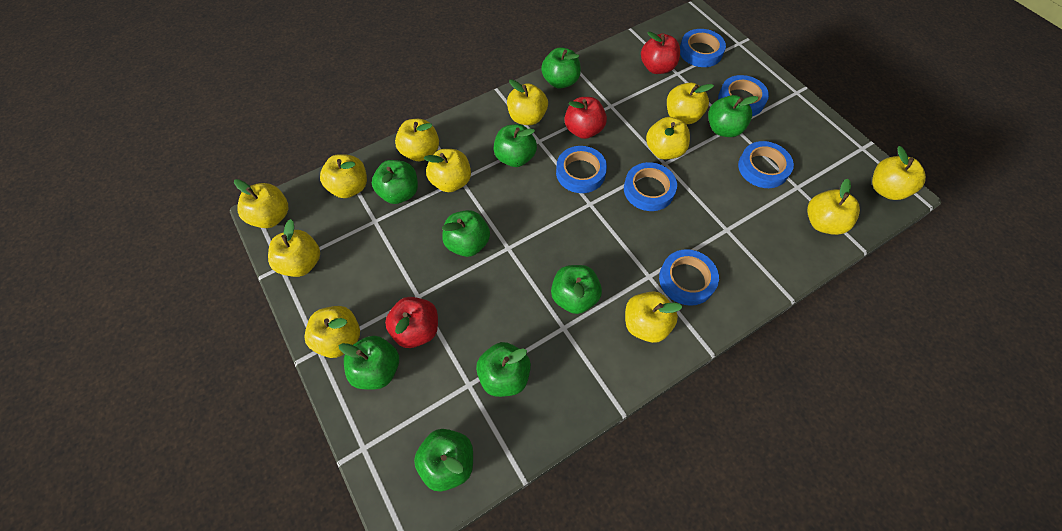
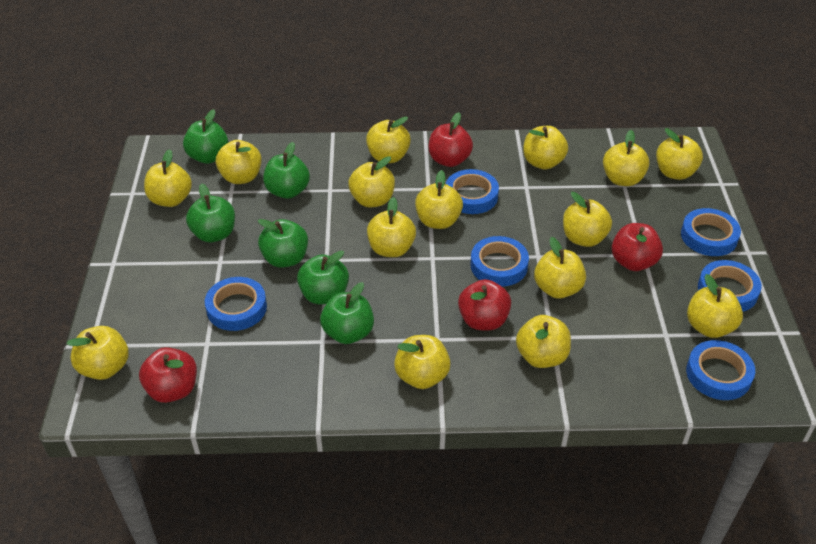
green apple: [338,336,399,389] [372,160,418,204] [414,429,473,491] [442,210,490,257] [476,342,531,397] [494,124,537,167] [541,47,581,89] [551,265,602,314] [708,95,759,137] = 9 -> [183,109,229,164] [186,183,235,242] [257,219,308,268] [263,142,310,199] [297,251,349,305] [320,282,374,344] = 6
red apple: [385,297,438,348] [564,97,607,139] [641,31,680,74] = 3 -> [139,347,197,403] [428,112,473,167] [458,279,511,331] [612,223,663,271] = 4
yellow apple: [234,179,288,228] [268,219,320,277] [304,306,360,358] [320,154,367,198] [395,119,439,161] [424,149,471,192] [507,79,548,125] [625,291,682,343] [646,117,690,159] [667,82,714,124] [807,179,860,235] [872,146,926,200] = 12 -> [67,326,129,380] [144,149,192,207] [216,140,262,184] [348,156,395,208] [366,116,411,163] [367,197,416,257] [394,335,451,389] [415,170,463,229] [516,315,571,368] [523,126,568,169] [534,237,586,299] [563,192,612,247] [603,130,650,186] [656,128,703,180] [687,274,743,338] = 15

